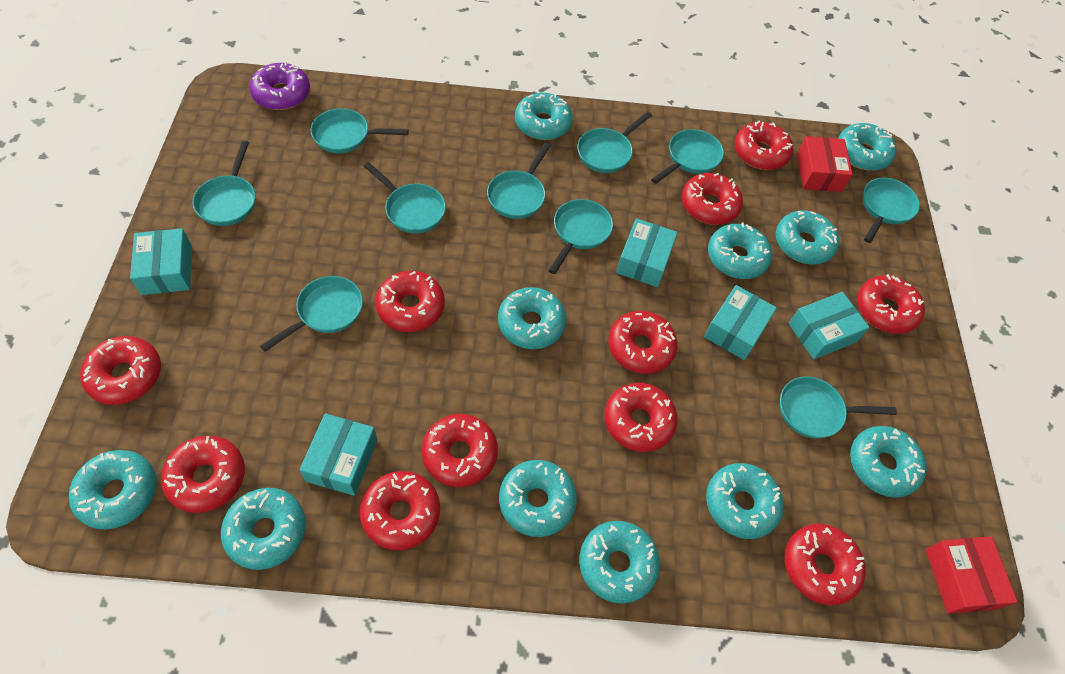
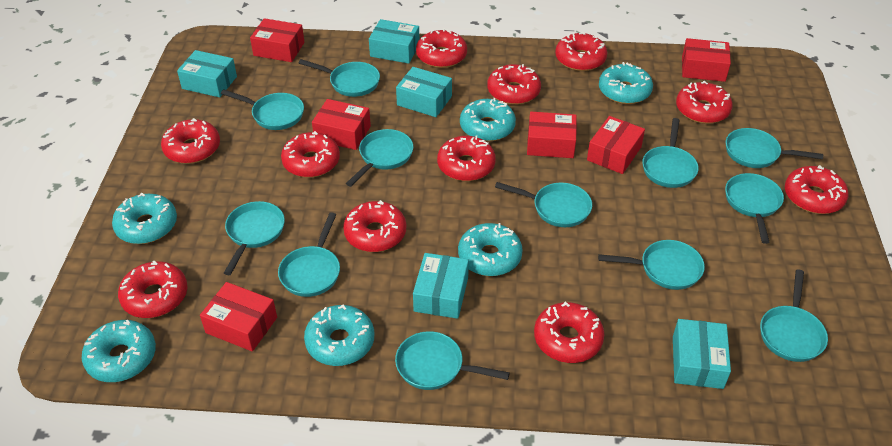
purple donut: [249,61,310,110] = 1 -> none = 0
red box: [797,136,853,192] [925,536,1018,614] = 2 -> [200,282,277,352] [250,18,304,62] [312,99,371,150] [527,112,577,158] [587,116,645,174] [682,38,731,82] = 6
turquoise donut: [69,450,157,530] [221,488,306,570] [498,287,567,349] [499,460,577,537] [515,92,573,140] [579,521,660,604] [706,463,784,539] [708,223,772,279] [776,210,839,265] [838,123,896,171] [850,426,927,498] = 11 -> [82,320,156,382] [112,193,177,244] [304,305,374,366] [458,223,523,276] [460,98,516,141] [599,62,653,104] = 6
turquoise pan: [193,141,256,226] [260,276,363,351] [311,108,409,153] [364,162,446,233] [487,143,551,219] [548,199,613,274] [577,111,652,173] [651,129,724,184] [780,377,897,438] [863,178,920,243] = 10 -> [221,89,304,130] [224,201,285,275] [278,212,340,297] [299,59,380,97] [346,129,413,187] [395,331,510,390] [495,182,592,227] [598,240,705,290] [642,118,699,188] [725,173,784,244] [726,128,823,168] [760,269,828,362] = 12

